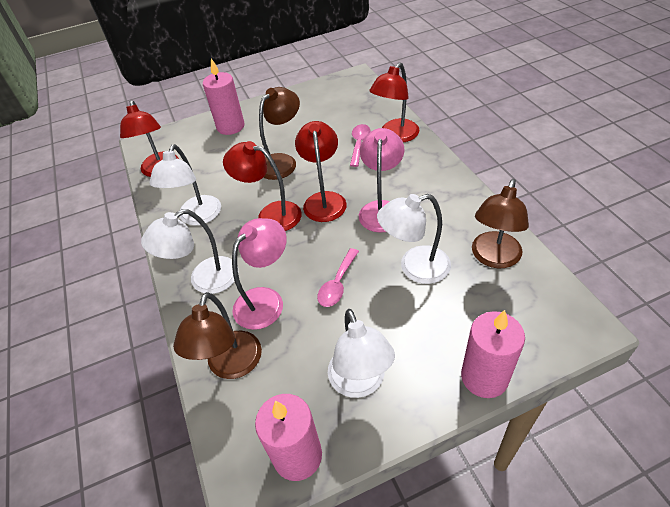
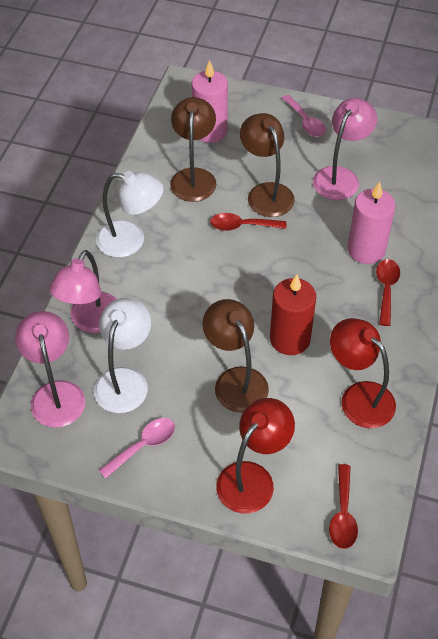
pink candle: [203,58,244,135] [255,394,322,481] [461,310,525,398] = 3 -> [192,60,228,143] [348,182,395,264] = 2
pink lamp: [232,218,287,330] [359,128,404,233] = 2 -> [15,311,85,428] [49,250,117,333] [313,98,377,200] = 3
red candle: none = 0 -> [270,275,316,355] = 1
red lamp: [120,100,179,177] [223,141,302,231] [295,121,347,222] [369,62,419,142] = 4 -> [216,398,295,513] [330,318,396,428] = 2
red spoon: none = 0 -> [210,213,286,231] [329,464,358,549] [376,259,400,326] = 3
white lamp: [141,209,235,294] [149,144,221,225] [328,309,395,398] [377,194,451,284] = 4 -> [94,298,151,413] [96,171,164,257] = 2

